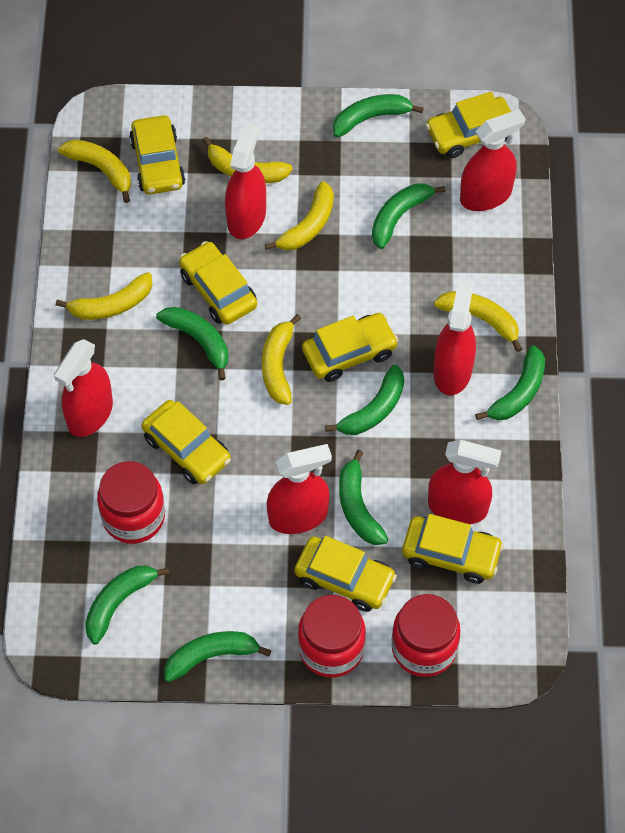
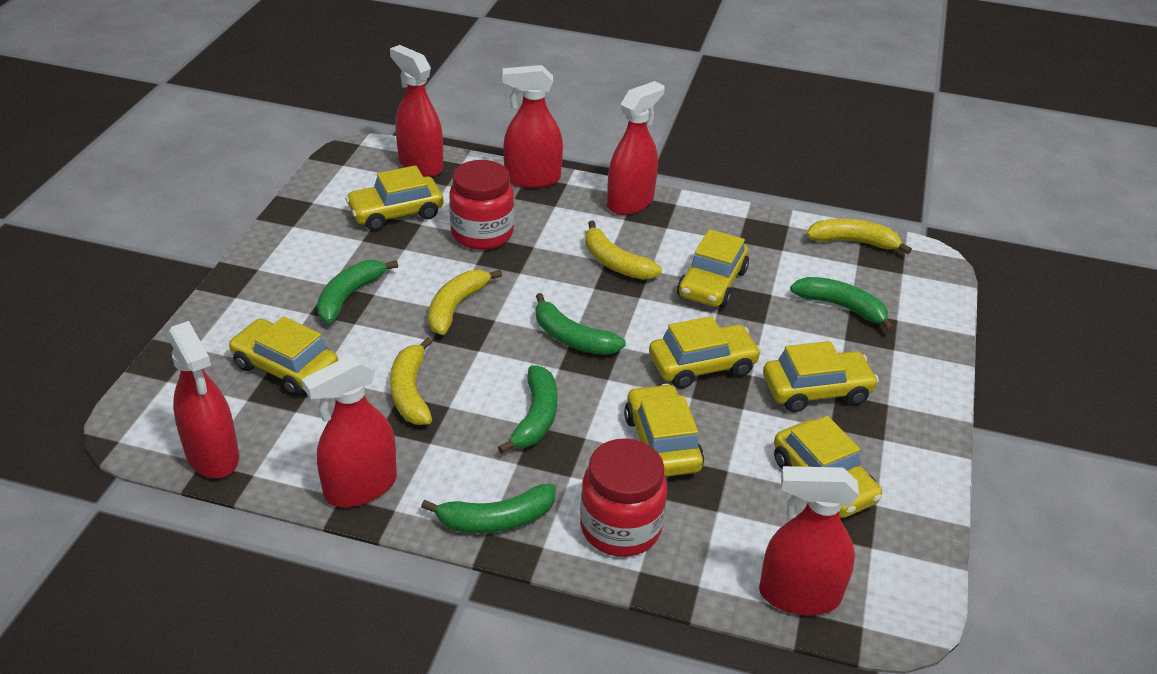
green banana: [85,566,169,645] [156,307,228,381] [164,631,271,682] [325,365,404,435] [333,94,424,137] [339,450,388,545] [372,183,446,249] [475,345,545,420] = 8 -> [317,260,398,324] [421,484,556,533] [498,365,558,454] [536,293,626,355] [790,277,894,332] = 5
red jar: [97,461,165,544] [298,595,366,678] [392,594,461,677] = 3 -> [449,160,514,250] [580,438,667,557] = 2
yellow banana: [56,272,152,320] [58,139,131,203] [202,137,293,183] [262,314,301,405] [265,181,334,251] [434,291,522,352] = 6 -> [390,337,432,425] [428,270,502,335] [585,221,662,280] [807,219,912,254] = 4

